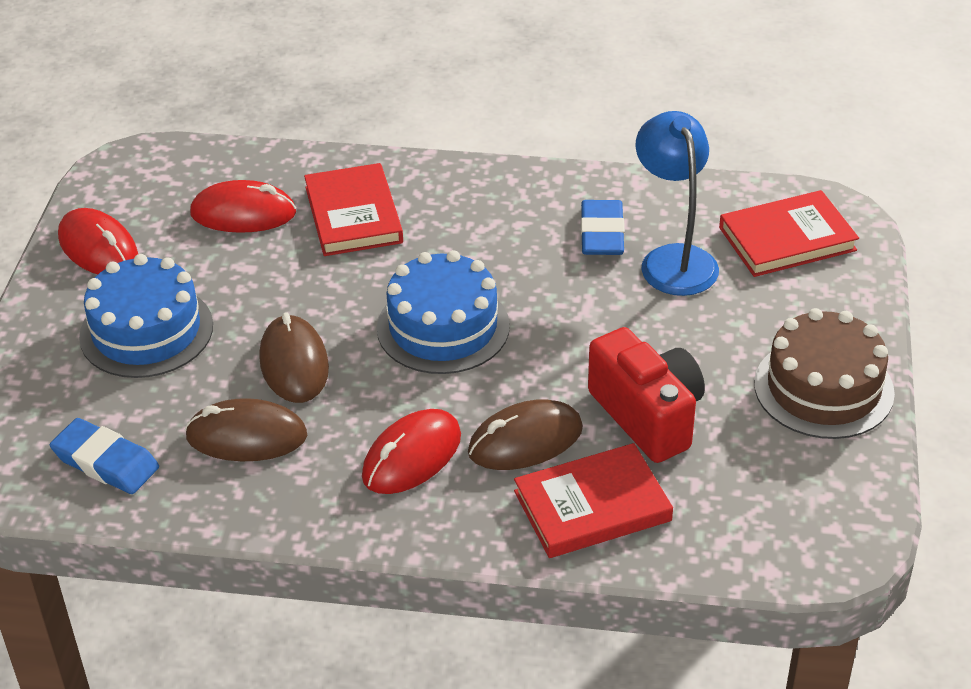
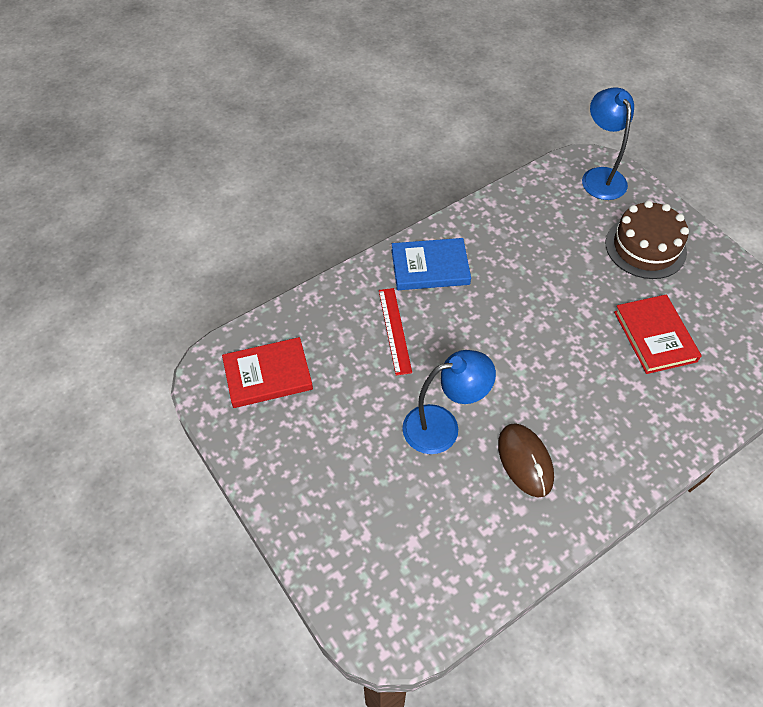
blue book: none = 0 -> [392,238,471,290] = 1
blue cake: [79,254,213,378] [377,250,510,374] = 2 -> none = 0
blue eraser: [50,418,159,494] [581,200,625,255] = 2 -> none = 0
blue lamp: [635,111,719,296] = 1 -> [402,350,496,454] [582,87,634,200] = 2
brown mouse: [185,398,307,461] [259,312,329,403] [468,399,583,470] = 3 -> [498,423,554,497] = 1
red book: [304,163,403,256] [514,443,673,558] [719,190,859,277] = 3 -> [222,337,313,408] [614,295,702,374] = 2
red camera: [588,327,705,463] = 1 -> none = 0
red mouse: [58,208,138,274] [190,180,296,233] [362,409,461,494] = 3 -> none = 0
red ruler: none = 0 -> [379,288,412,376] = 1

